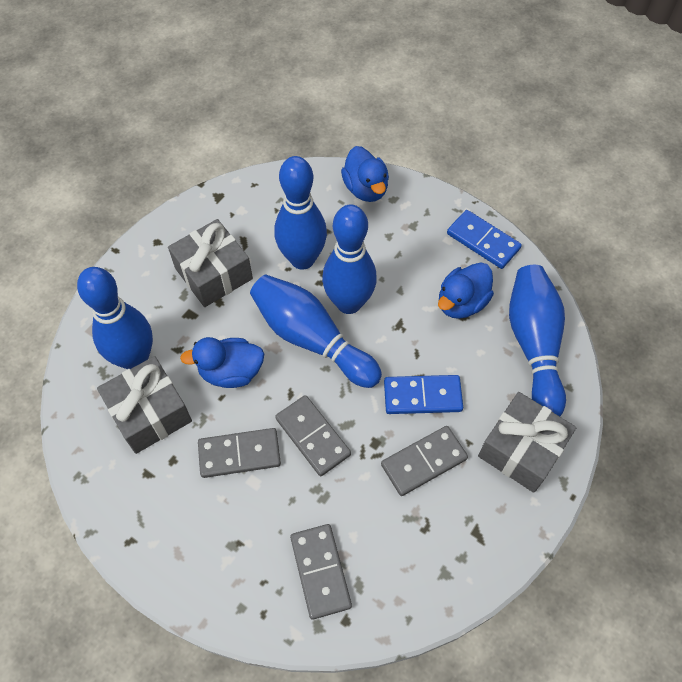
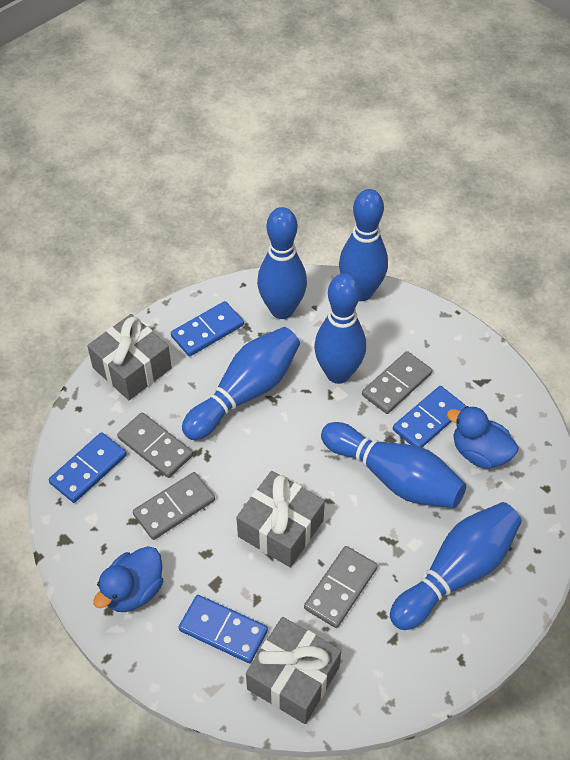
blue bowling pin: [77,267,153,369] [250,275,382,388] [275,156,327,270] [322,204,377,314] [509,265,566,416] = 5 -> [182,327,300,440] [257,207,307,319] [314,273,366,384] [321,422,466,508] [339,189,388,301] [390,502,522,630] = 6
blue domino: [384,375,463,414] [447,210,522,269] = 2 -> [49,432,127,503] [171,301,244,357] [179,595,268,663] [393,386,466,447] = 4
blue duck: [180,337,264,388] [341,146,389,202] [438,262,494,319] = 3 -> [93,546,163,612] [447,406,519,469] = 2

